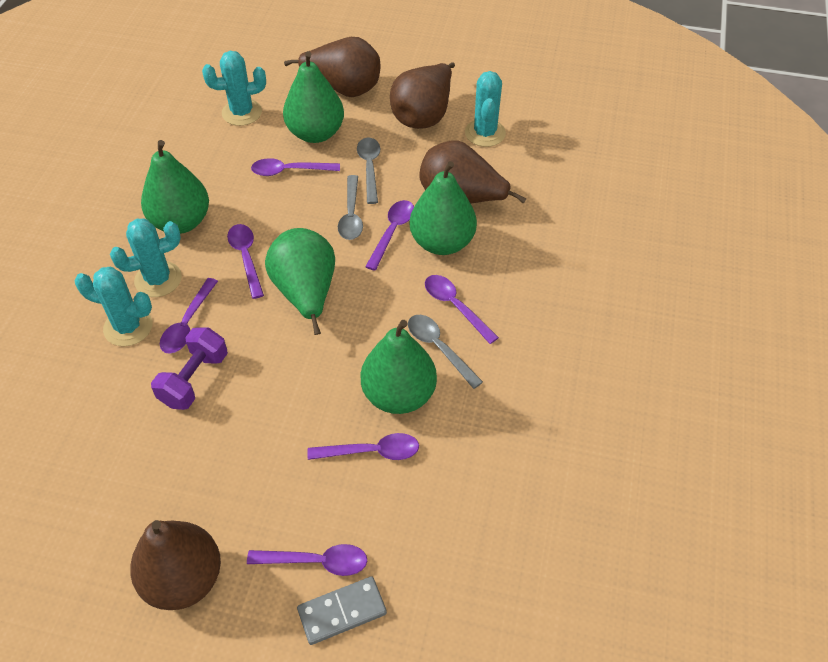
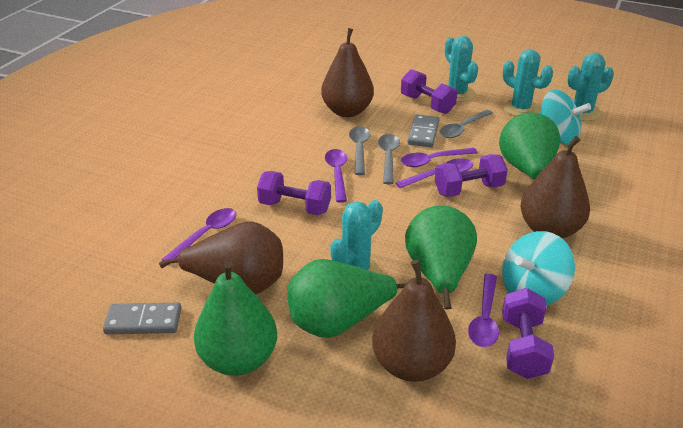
green pear: [141,140,209,234] [265,228,335,335] [283,51,344,143] [361,320,437,414] [410,161,477,255] = 5 -> [194,261,277,376] [287,259,406,338] [405,205,477,309] [499,112,560,180] = 4
grey domino: [297,576,387,645] = 1 -> [103,303,181,334] [407,114,440,147] = 2
purple dumbbell: [151,327,228,410] = 1 -> [257,171,331,215] [401,69,457,114] [435,154,508,197] [502,288,554,379] = 4
purple spoon: [160,278,218,354] [227,224,264,299] [247,544,367,576] [251,158,340,176] [307,433,419,460] [365,200,414,271] [425,275,499,344] = 7 -> [161,208,236,264] [325,149,347,203] [396,158,473,188] [401,148,478,167] [468,274,499,347] = 5
turquoise spinning top: none = 0 -> [502,231,575,305] [540,89,591,145] = 2

